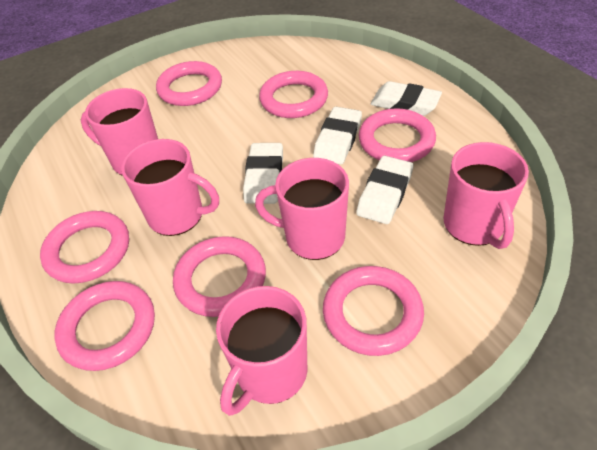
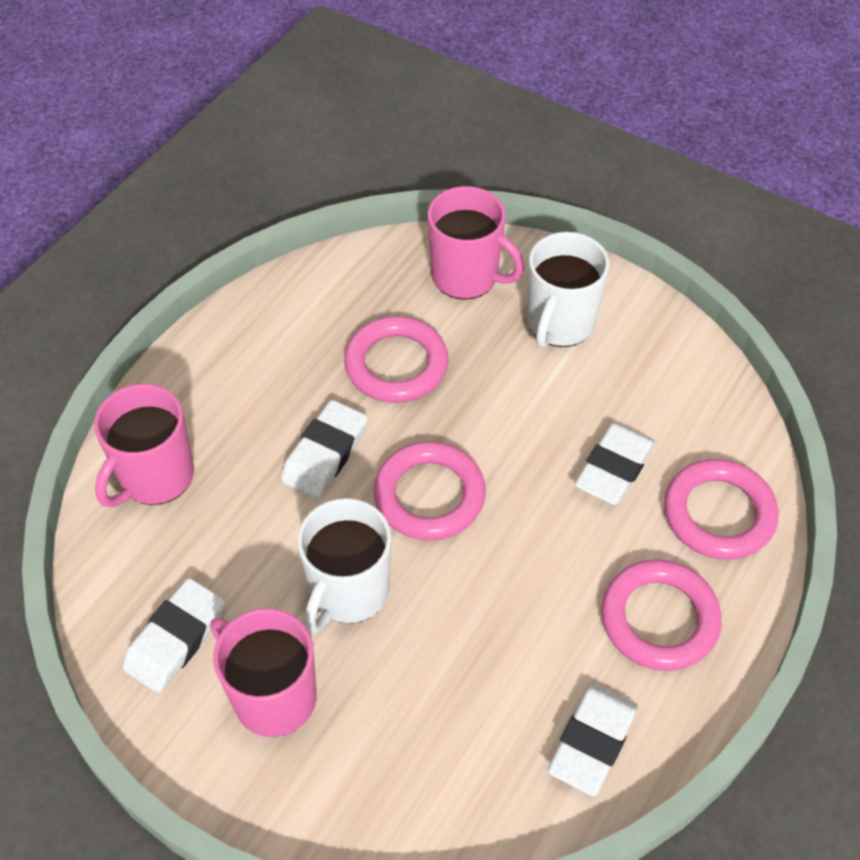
pink mug: [81,88,158,176] [121,139,219,236] [216,286,307,416] [255,158,349,260] [444,142,529,249] = 5 -> [94,384,194,507] [210,608,317,737] [428,186,525,300] = 3
pink ring: [40,211,129,284] [54,281,155,371] [156,61,222,106] [173,236,266,317] [259,71,328,118] [323,266,424,356] [359,108,436,162] = 7 -> [344,316,448,403] [373,441,486,540] [601,559,722,671] [664,459,778,560] = 4
white mug: none = 0 -> [297,498,391,633] [527,232,609,348] = 2

